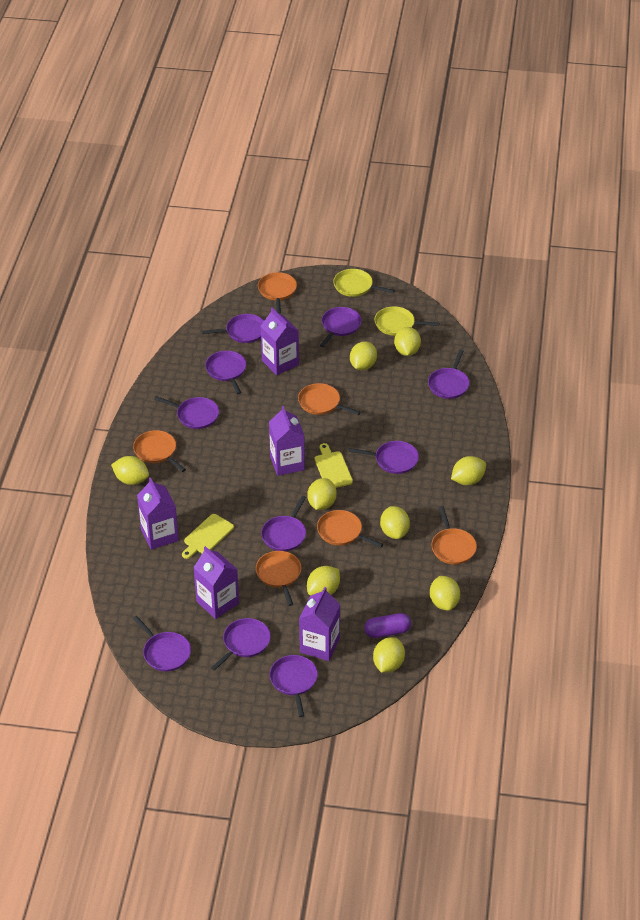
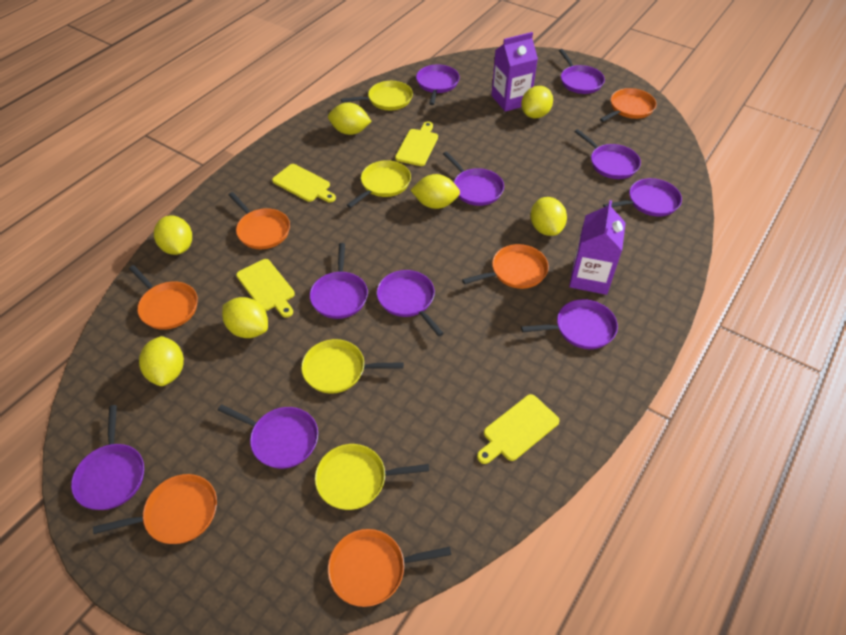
purple capsule: [364,613,411,638] = 1 -> none = 0
purple carton: [137,478,179,550] [193,546,239,619] [261,308,299,375] [269,406,305,476] [299,587,341,661] = 5 -> [491,32,538,112] [569,200,626,295] = 2
yellow cutting board: [182,514,234,559] [315,443,353,488] = 2 -> [236,259,295,318] [272,164,336,203] [395,122,438,166] [477,394,560,464] = 4
yellow lemon: [111,456,149,485] [307,478,337,510] [307,566,340,596] [350,341,377,370] [373,637,405,673] [380,506,410,539] [394,327,421,356] [430,576,460,611] [451,456,486,485] = 9 -> [139,336,184,386] [154,216,192,255] [222,297,268,338] [328,102,372,135] [411,174,460,209] [521,86,553,118] [531,197,567,236] = 7
yellow pan: [333,269,395,297] [374,306,439,336] = 2 -> [301,339,404,394] [315,444,429,510] [341,81,413,110] [347,160,411,208] = 4

